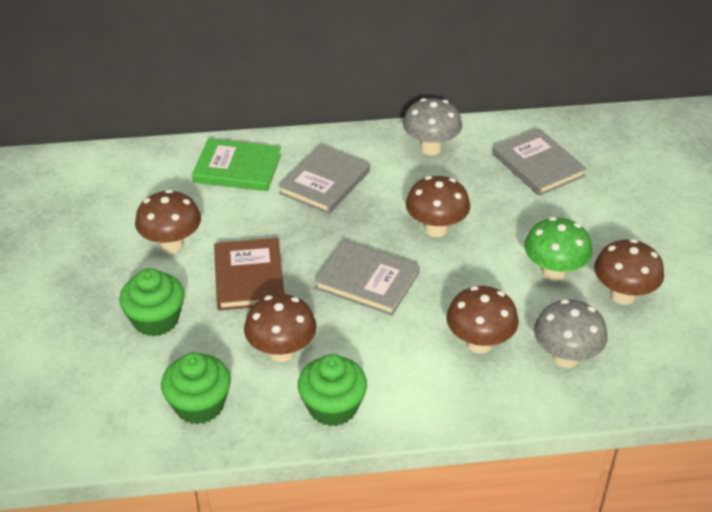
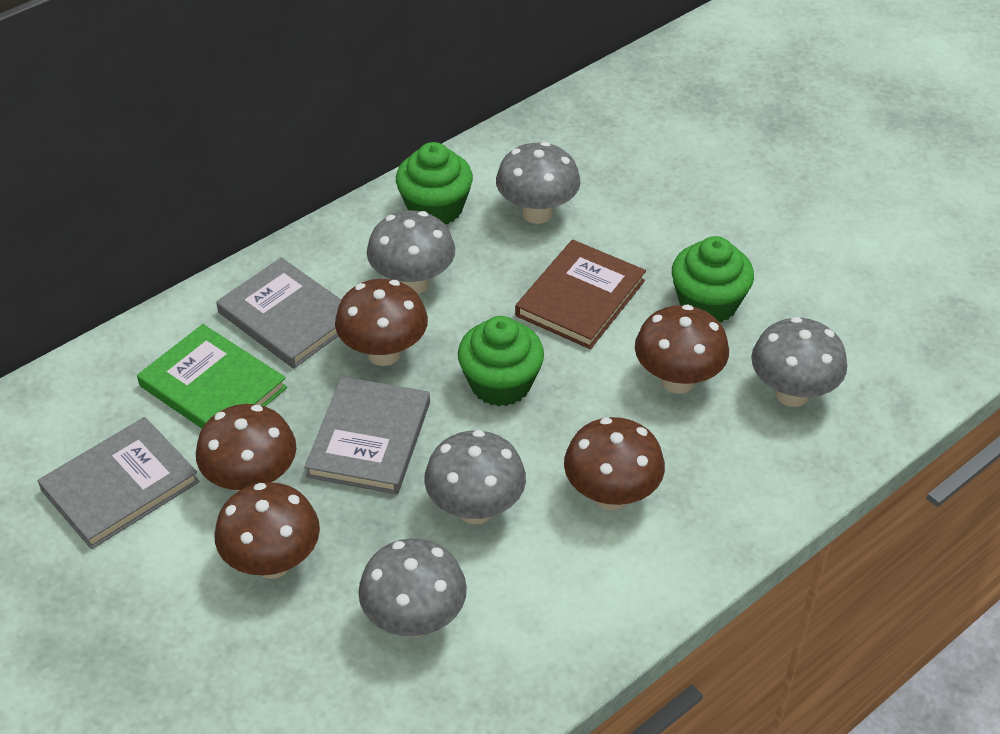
green mushroom: [524,217,592,281] = 1 -> none = 0
grey mushroom: [403,98,462,155] [534,299,608,368] = 2 -> [358,538,467,637] [367,211,455,294] [424,430,526,524] [496,142,581,224] [751,317,847,407] = 5

